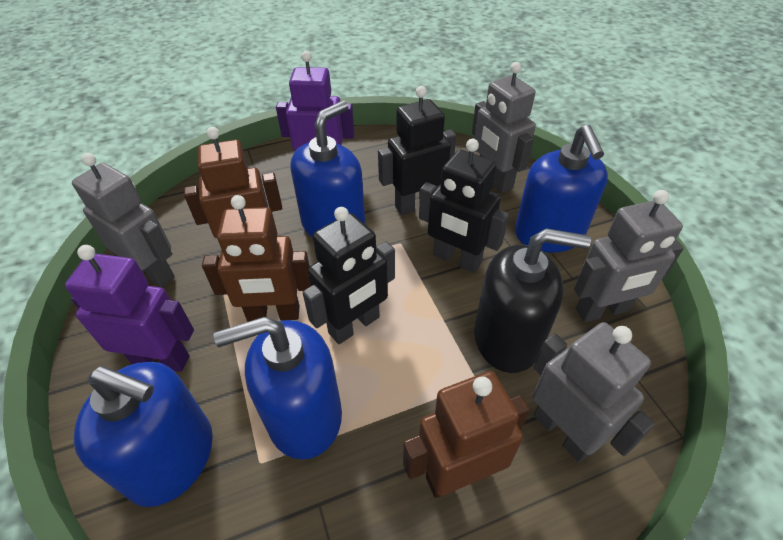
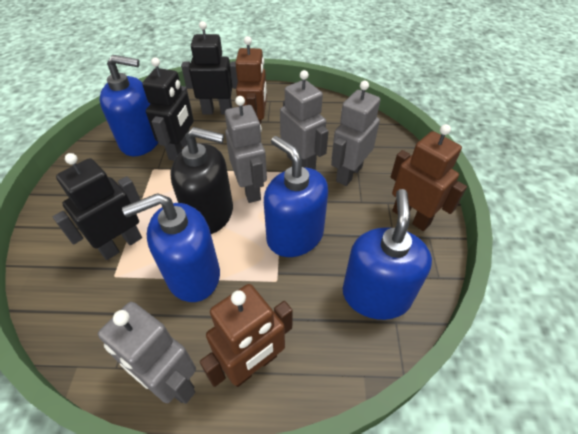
purple robot: [65,245,194,372] [276,51,355,151] = 2 -> none = 0

